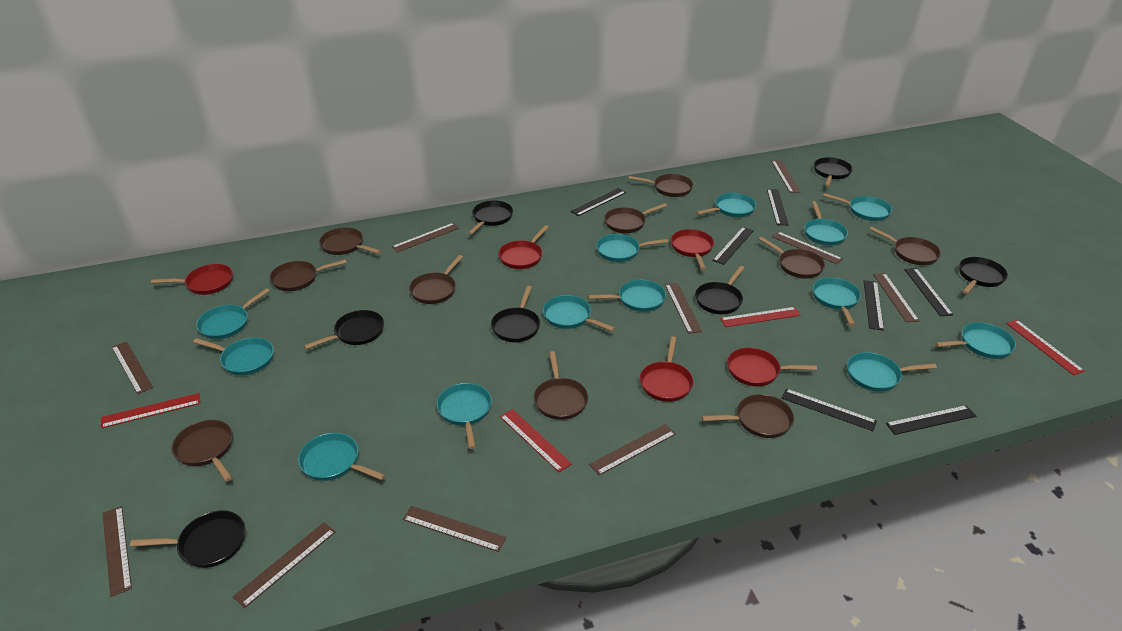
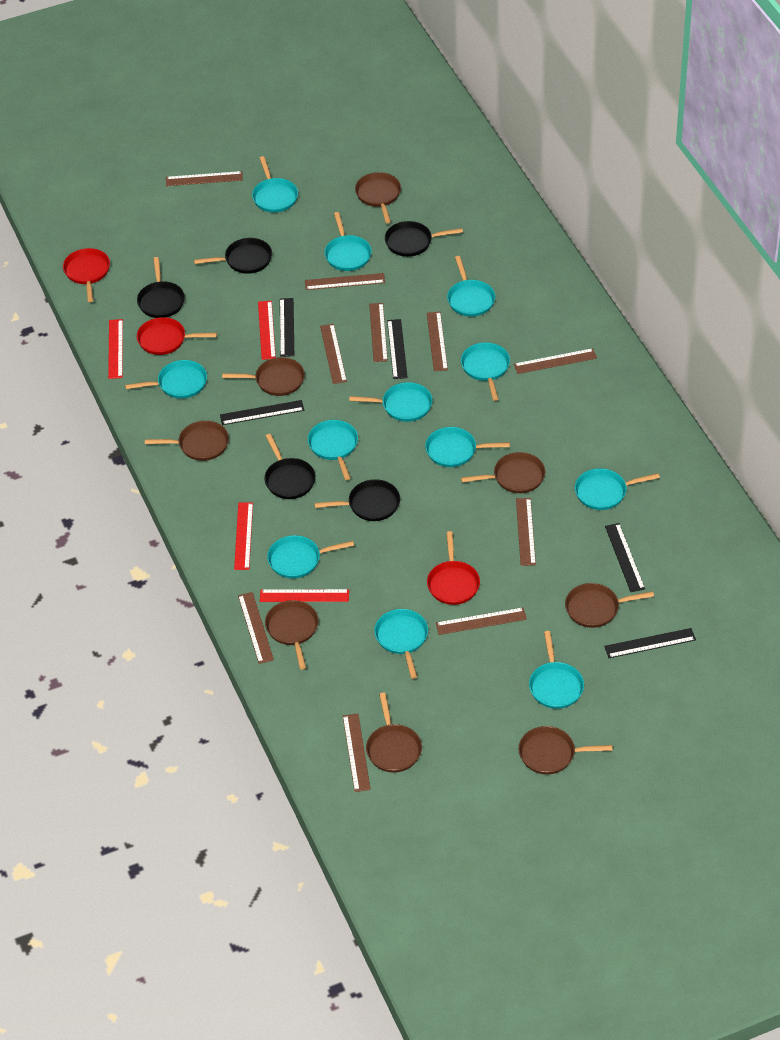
black pan: [130,510,246,568] [304,310,384,350] [468,201,513,235] [491,286,540,342] [695,266,744,314] [814,157,853,186] [959,257,1008,294] = 7 -> [137,257,185,318] [194,238,272,274] [264,434,316,499] [314,479,400,521] [385,221,463,257] = 5
black ruler: [570,188,626,216] [712,227,754,265] [767,189,789,225] [781,388,877,431] [864,280,884,331] [886,405,976,435] [904,268,953,316] = 7 -> [220,400,304,425] [280,298,294,357] [387,319,408,379] [604,628,696,658] [605,523,645,592] = 5
brown pan: [171,420,233,482] [269,259,347,291] [319,227,381,255] [409,255,463,304] [534,351,588,420] [604,203,667,233] [629,174,693,197] [702,394,794,438] [759,237,825,279] [870,227,941,265] = 10 -> [145,421,229,461] [222,357,305,396] [265,600,319,670] [355,172,401,223] [366,693,422,773] [461,452,545,493] [519,726,613,774] [565,583,654,628] = 8
red pan: [151,264,233,295] [498,225,549,269] [640,336,693,402] [671,229,714,270] [727,348,817,386] = 5 -> [63,248,110,302] [137,317,217,355] [427,531,480,605] = 3
turquoise pan: [193,338,274,375] [196,288,270,339] [298,433,385,481] [437,383,492,449] [543,295,615,331] [588,280,666,312] [596,234,668,262] [696,193,756,217] [804,201,848,246] [813,278,861,326] [823,193,892,221] [847,352,937,392] [935,322,1016,359] = 13 -> [125,360,207,399] [252,156,298,213] [267,535,354,578] [308,420,358,480] [324,212,372,271] [349,382,433,422] [374,609,428,679] [425,427,510,467] [447,256,495,317] [461,342,510,401] [529,631,584,709] [575,468,660,510] = 12

